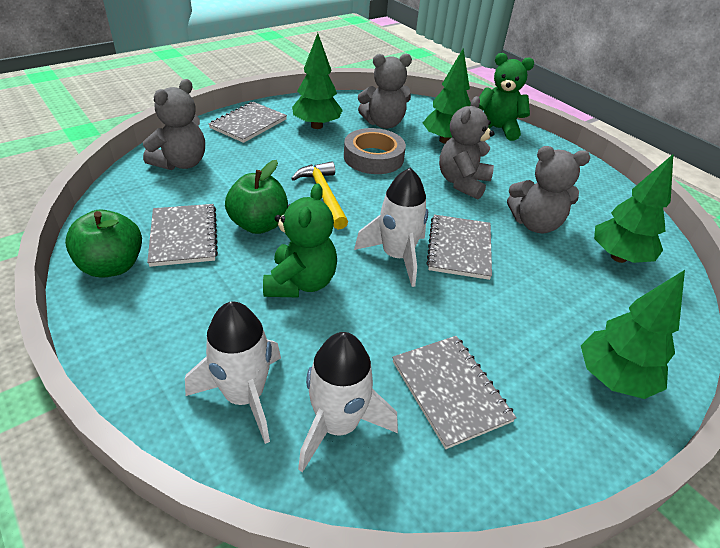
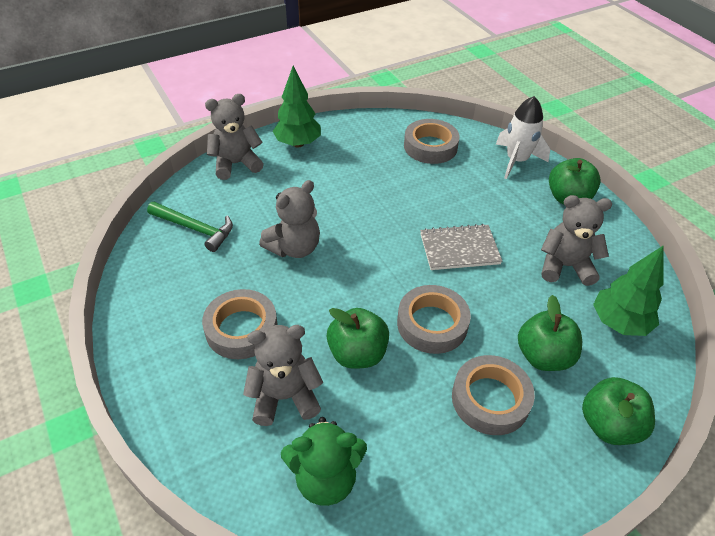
green apple: [65,210,142,277] [225,160,288,234] = 2 -> [327,308,389,369] [518,295,582,371] [549,158,601,205] [582,377,655,445] = 4
green hammer: none = 0 -> [147,202,233,252] = 1
green teddy bear: [263,183,337,297] [479,53,534,141] = 2 -> [281,417,367,506] = 1
green tree: [292,33,343,129] [423,49,471,144] [581,270,685,399] [594,154,673,263] = 4 -> [273,66,321,148] [593,245,664,336] = 2
grey notebook: [147,204,218,267] [209,102,287,143] [392,336,517,449] [426,214,492,280] = 4 -> [420,224,502,270] = 1
grey tape: [344,128,406,174] = 1 -> [202,289,277,359] [397,285,471,354] [404,119,460,164] [452,355,535,435] = 4
white rocket: [185,301,281,444] [298,332,398,472] [354,168,428,287] = 3 -> [496,96,550,179] = 1
yellow hammer: [291,161,348,229] = 1 -> none = 0

